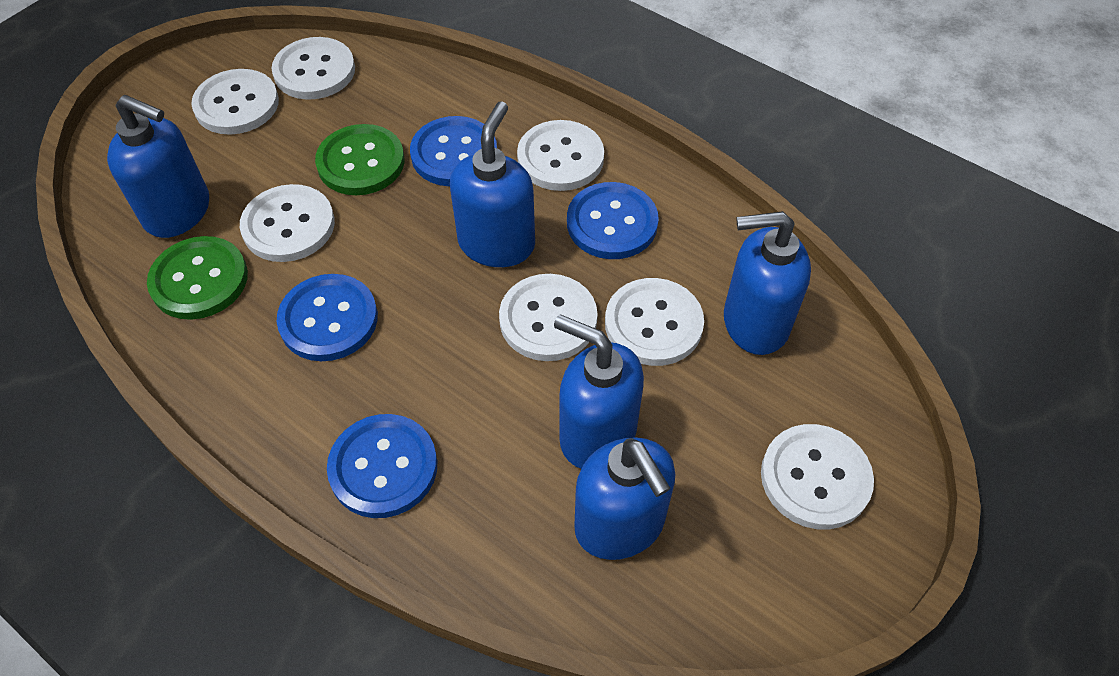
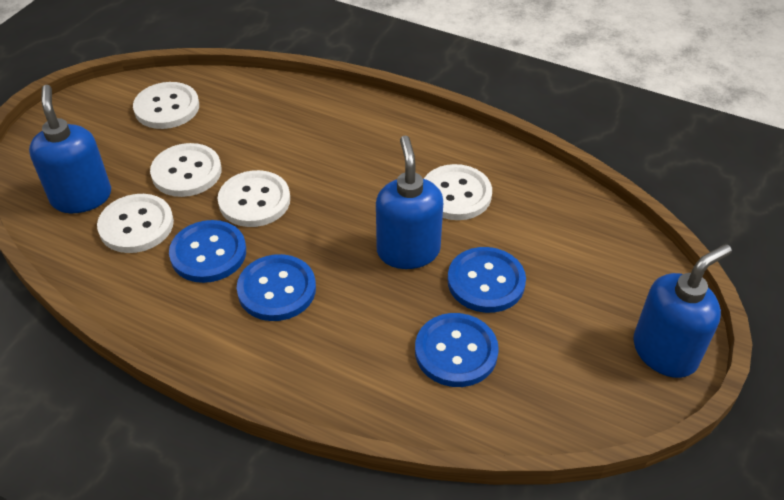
blue soap dispenser: [107,95,209,238] [450,101,535,267] [554,314,644,469] [574,437,675,560] [724,211,811,355] = 5 -> [29,85,111,213] [376,136,443,269] [633,244,732,378] = 3
green button: [147,236,248,320] [315,124,405,195] = 2 -> none = 0
white button: [191,69,279,135] [240,184,335,262] [271,37,355,100] [499,274,598,361] [517,120,604,191] [605,278,704,366] [761,424,874,529] = 7 -> [97,194,174,253] [133,82,199,129] [150,143,221,197] [218,170,290,227] [424,164,492,220] = 5

